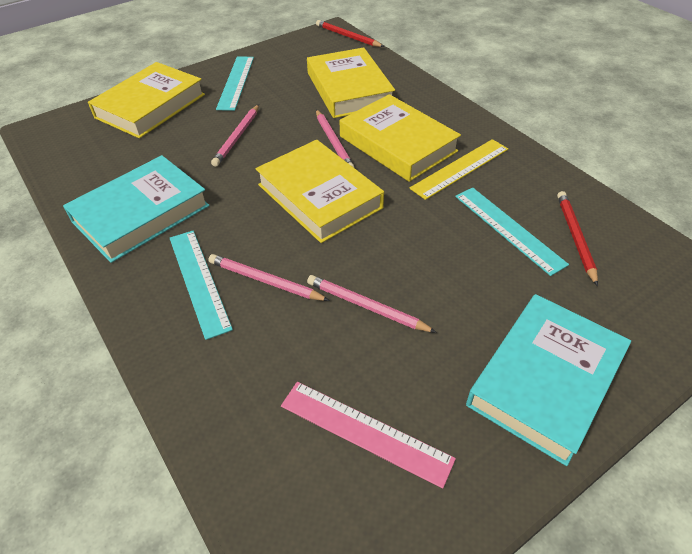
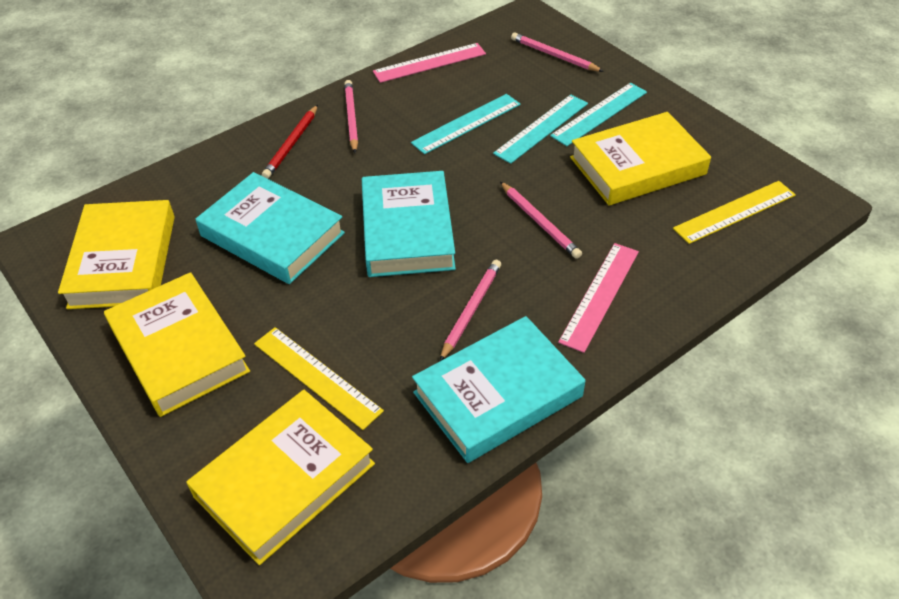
pink ruler: [281,382,456,489] = 1 -> [373,43,486,83] [558,243,639,353] = 2
red pencil: [316,20,384,47] [557,191,598,286] = 2 -> [262,105,318,179] = 1
turquoise book: [63,155,209,263] [466,294,631,466] = 2 -> [196,172,345,284] [362,171,456,277] [412,316,585,463] = 3
yellow ruler: [409,139,508,200] = 1 -> [254,327,384,430] [673,181,796,244] = 2

